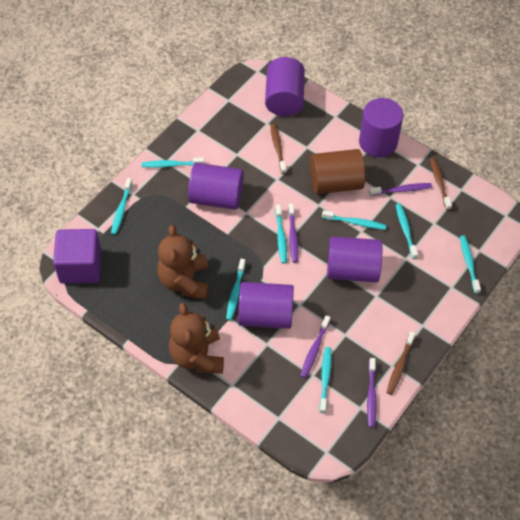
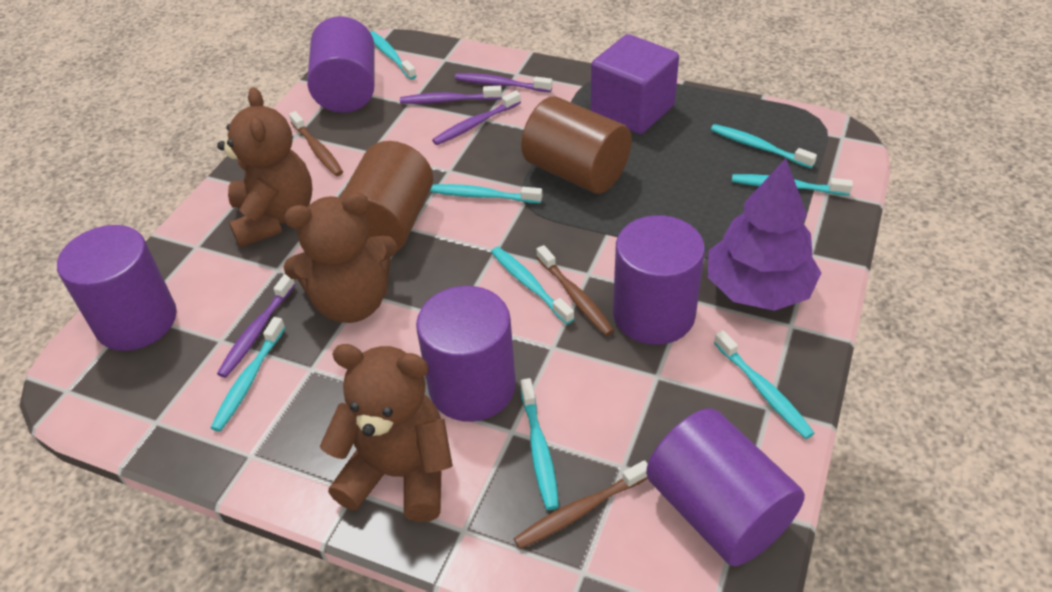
brown cylinder: [310,149,365,194] = 1 -> [340,141,433,252] [521,96,632,194] = 2
brown teddy bear: [157,225,209,299] [169,303,224,374] = 2 -> [217,87,313,247] [283,192,397,323] [320,344,453,522] = 3
purple tree: none = 0 -> [708,158,821,311] = 1

